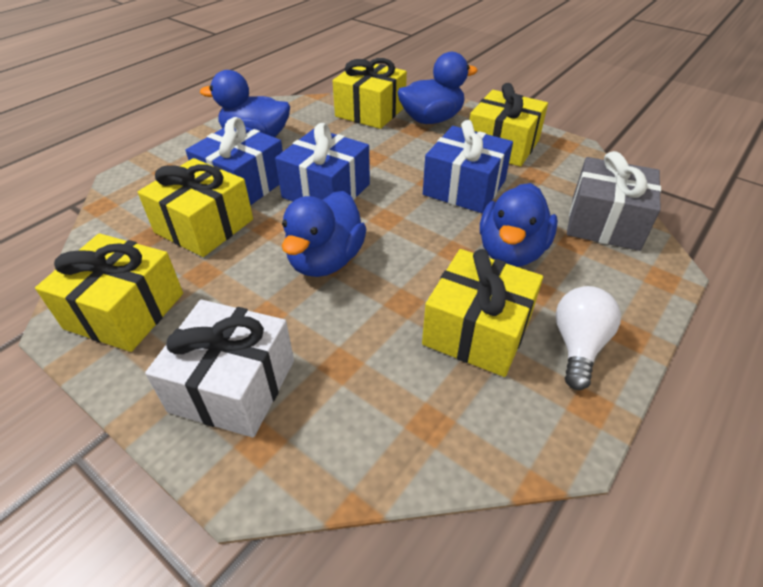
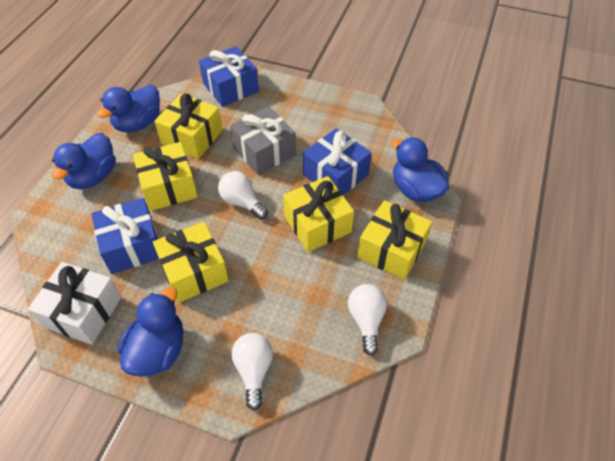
white light bulb: [555,286,621,390] = 1 -> [218,171,268,219] [232,333,273,411] [348,284,387,356] = 3

